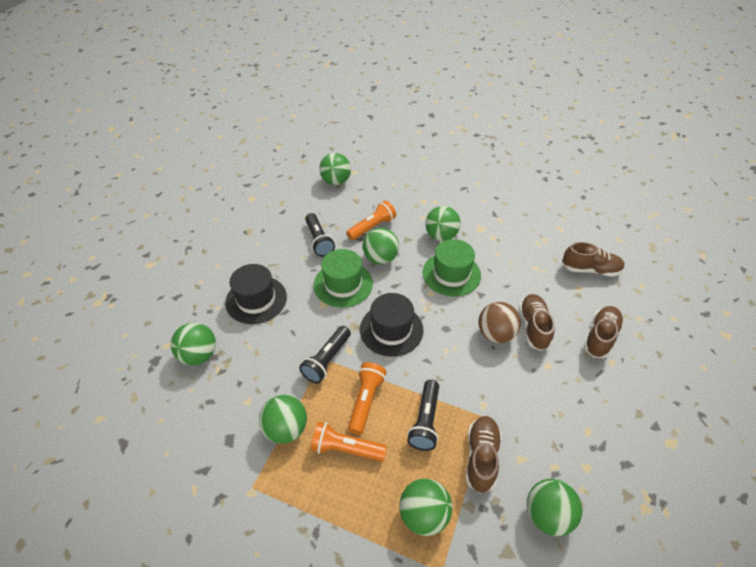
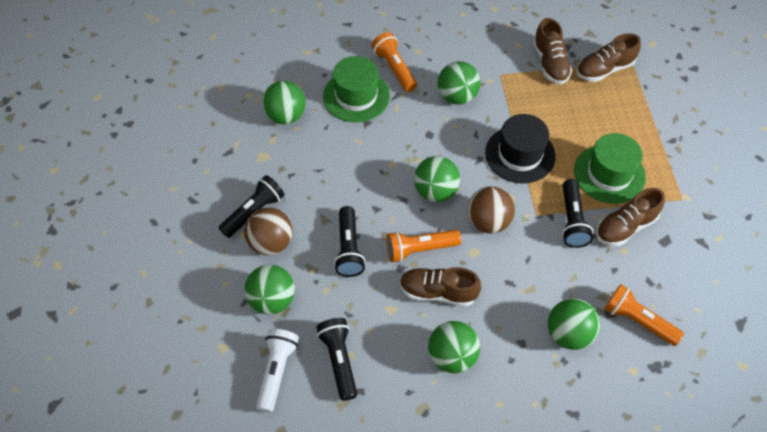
black flashlight: [299,326,351,383] [305,213,335,257] [407,380,439,451] = 3 -> [219,175,285,238] [317,318,357,401] [334,206,366,277] [562,179,593,248] = 4
black hat: [225,264,287,324] [360,293,423,357] = 2 -> [485,114,556,184] = 1
brown ball: [479,302,521,343] = 1 -> [244,207,292,255] [467,186,515,234] = 2
green ball: [171,323,216,365] [259,395,307,444] [319,153,351,185] [363,228,399,264] [399,479,452,536] [425,206,461,241] [527,479,582,536] = 7 -> [244,265,295,315] [262,81,306,124] [414,156,460,202] [428,321,480,373] [438,61,480,105] [548,298,600,350] = 6
white flashlight: none = 0 -> [256,329,299,413] = 1

